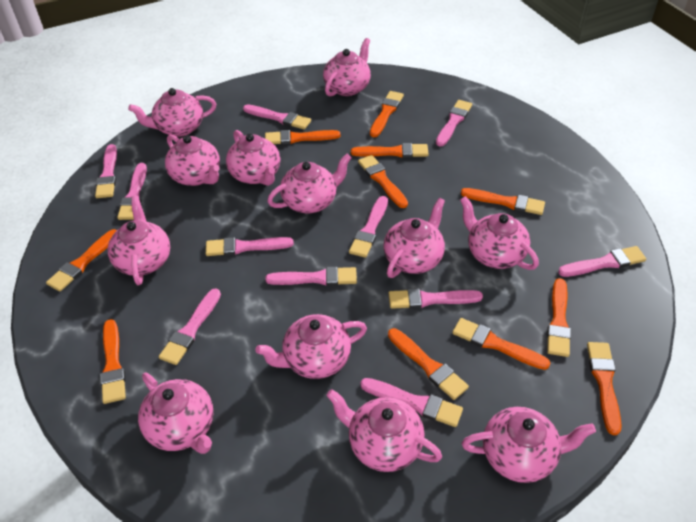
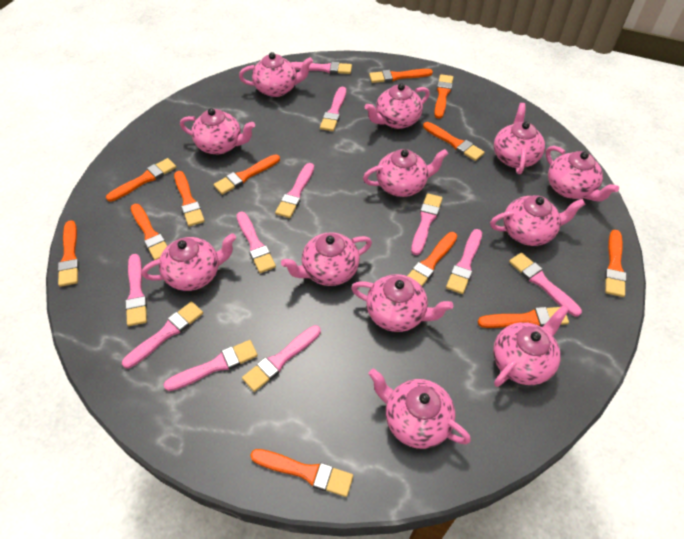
orange brush: [46,229,117,292] [100,319,126,404] [265,130,340,145] [351,143,428,158] [358,155,408,208] [370,91,404,137] [388,328,469,400] [452,318,550,370] [461,188,545,215] [547,278,571,357] [587,342,622,435] = 11 -> [58,220,79,287] [106,158,176,202] [131,204,167,260] [174,171,205,227] [213,154,280,195] [250,449,353,497] [369,69,433,83] [408,232,457,286] [423,122,485,161] [434,74,453,119] [478,307,569,328] [605,230,626,297] = 12

